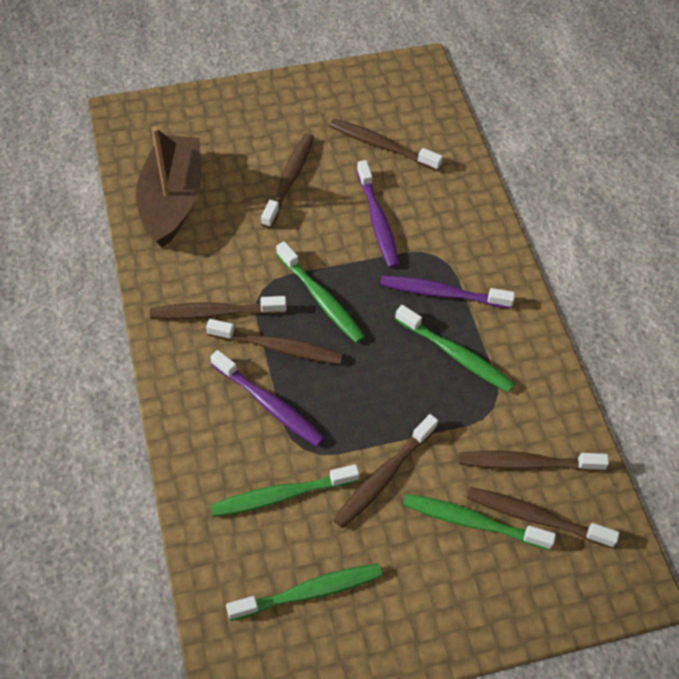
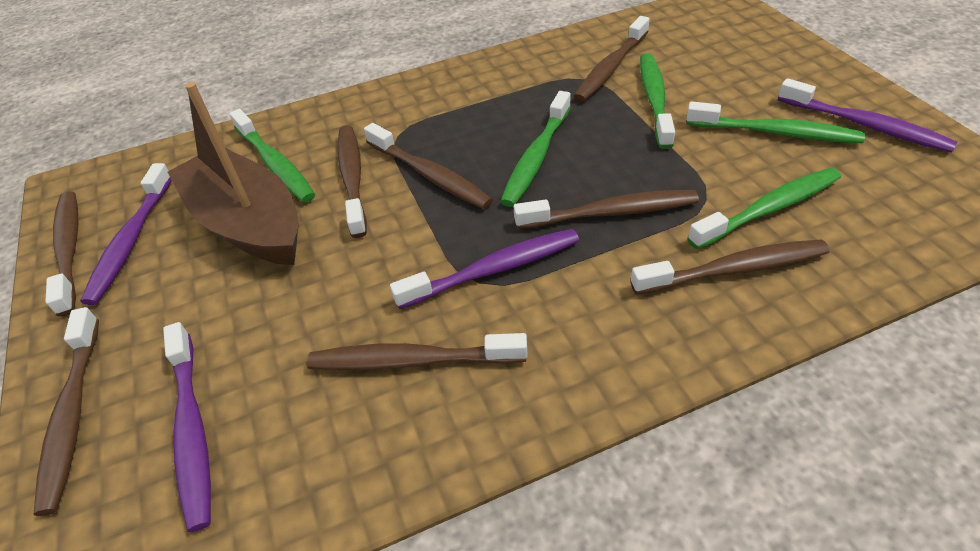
brown toothbrush: [150,296,286,320] [206,319,343,364] [261,134,314,228] [329,119,443,171] [333,414,438,528] [459,451,609,472] [467,487,619,548] = 7 -> [34,307,99,516] [45,191,78,317] [307,333,528,371] [337,125,367,238] [364,123,493,209] [514,190,699,229] [574,16,650,102] [631,239,830,295] = 8
purple toothbrush: [210,350,324,447] [357,160,399,268] [380,276,515,309] = 3 -> [80,163,172,305] [163,322,211,532] [390,229,579,309] [778,78,958,153] = 4

